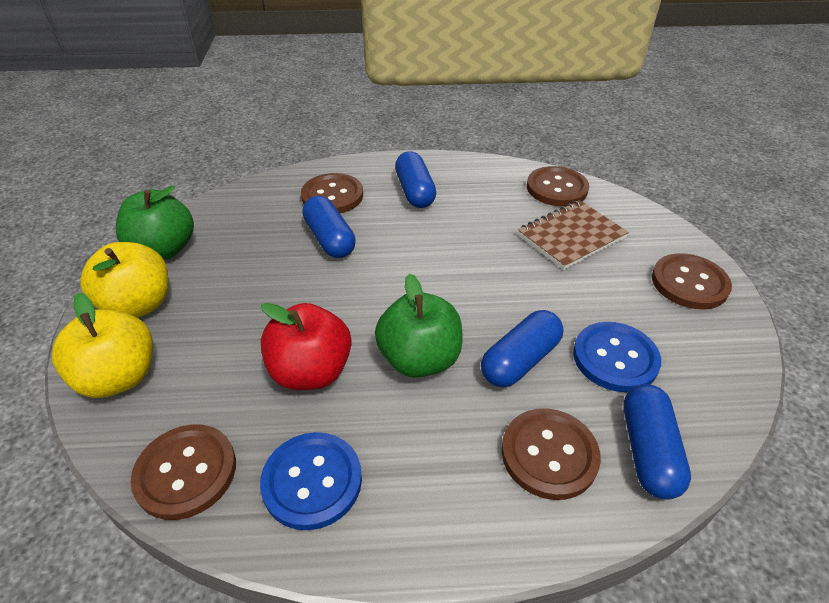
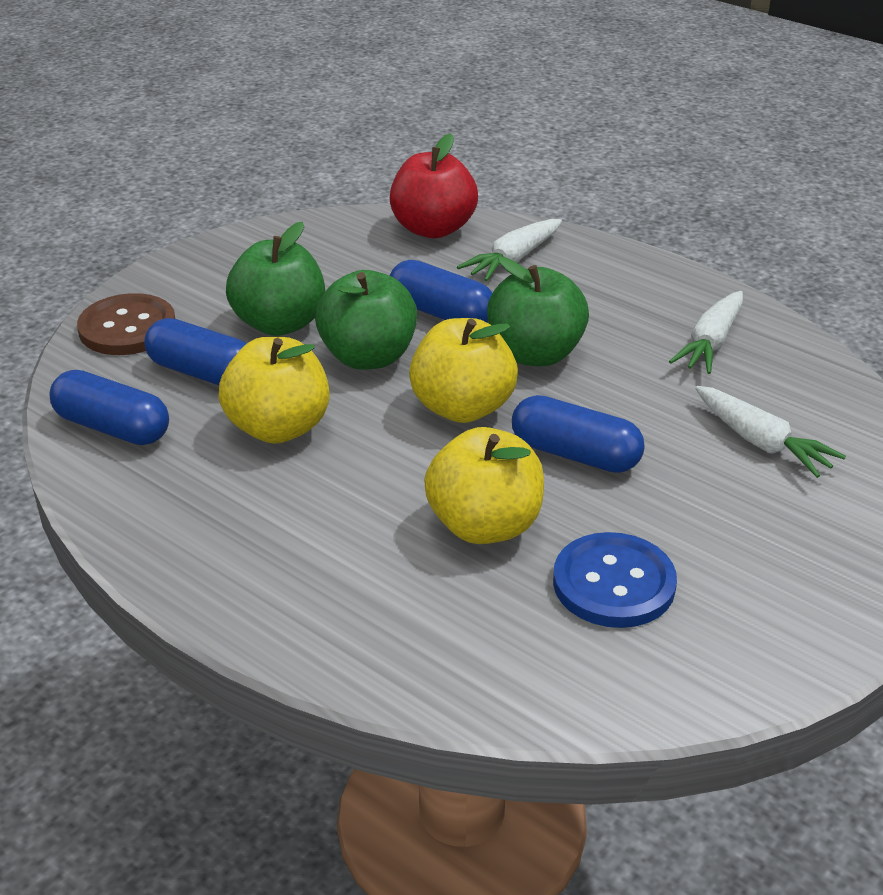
blue button: [260,432,362,530] [573,322,661,392] = 2 -> [553,532,677,628] = 1
brown button: [130,424,236,520] [301,173,363,213] [501,408,601,500] [527,166,589,206] [652,253,732,309] = 5 -> [77,293,175,355] = 1
brown notebook: [518,200,629,270] = 1 -> none = 0
green apple: [116,185,194,260] [375,273,463,378] = 2 -> [226,222,325,336] [315,270,417,370] [487,257,589,366] = 3
white carrot: none = 0 -> [457,219,562,281] [669,291,743,374] [695,386,846,478] = 3
yellow apple: [52,293,153,398] [80,242,168,318] = 2 -> [218,337,329,444] [409,318,518,423] [424,427,544,544] = 3

